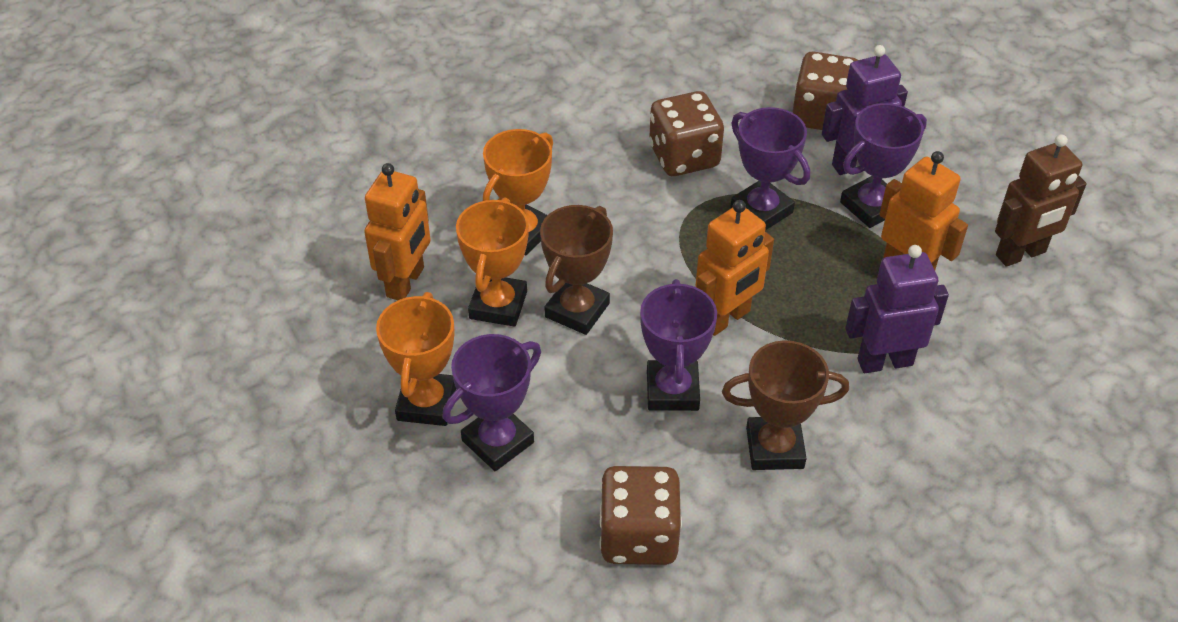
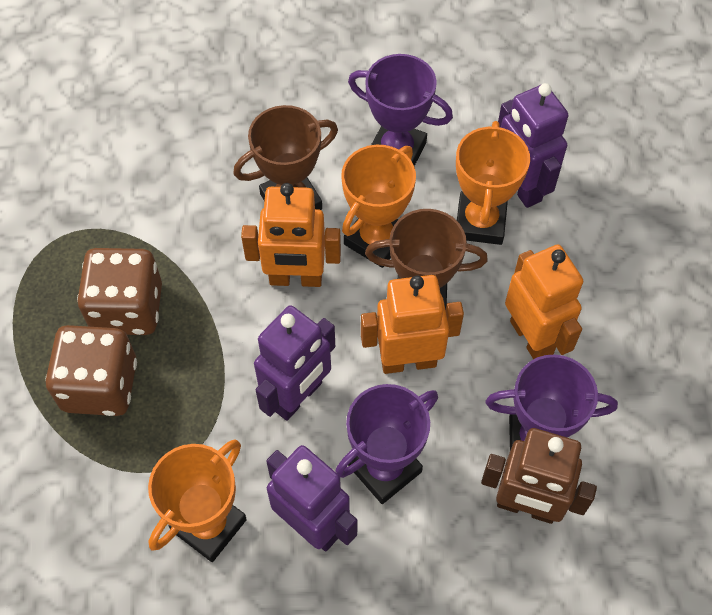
brown dice: [599,466,682,565] [649,91,724,176] [792,52,858,130] = 3 -> [45,325,137,416] [77,248,162,335] = 2
purple robot: [822,45,908,175] [845,245,949,373] = 2 -> [254,305,335,421] [266,445,357,551] [498,83,568,208] = 3
purple trophy: [442,334,541,471] [640,279,717,411] [730,107,810,230] [840,103,927,228] = 4 -> [335,384,438,504] [348,54,453,166] [485,354,618,450] = 3

